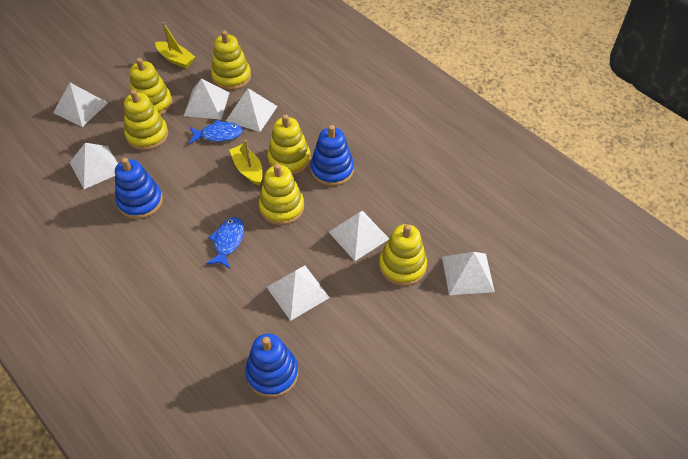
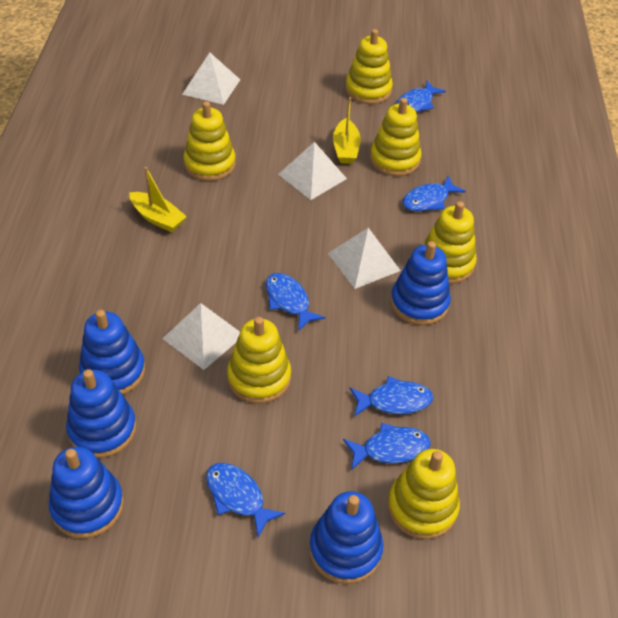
blue fish: [189,120,243,144] [206,217,244,269] = 2 -> [206,463,285,538] [266,273,325,331] [343,423,431,470] [349,376,433,417] [396,81,446,112] [403,176,466,211] = 6
blue stacking toy: [115,158,163,219] [245,334,299,398] [311,125,354,186] = 3 -> [49,447,124,538] [66,369,136,458] [79,310,145,395] [309,491,383,584] [391,241,451,325] = 5
white pyramid: [53,83,108,127] [69,143,118,189] [184,79,230,120] [226,88,278,132] [267,266,330,321] [329,211,389,261] [442,252,495,295] = 7 -> [162,303,240,370] [182,52,240,105] [278,142,347,200] [328,228,401,289] = 4

